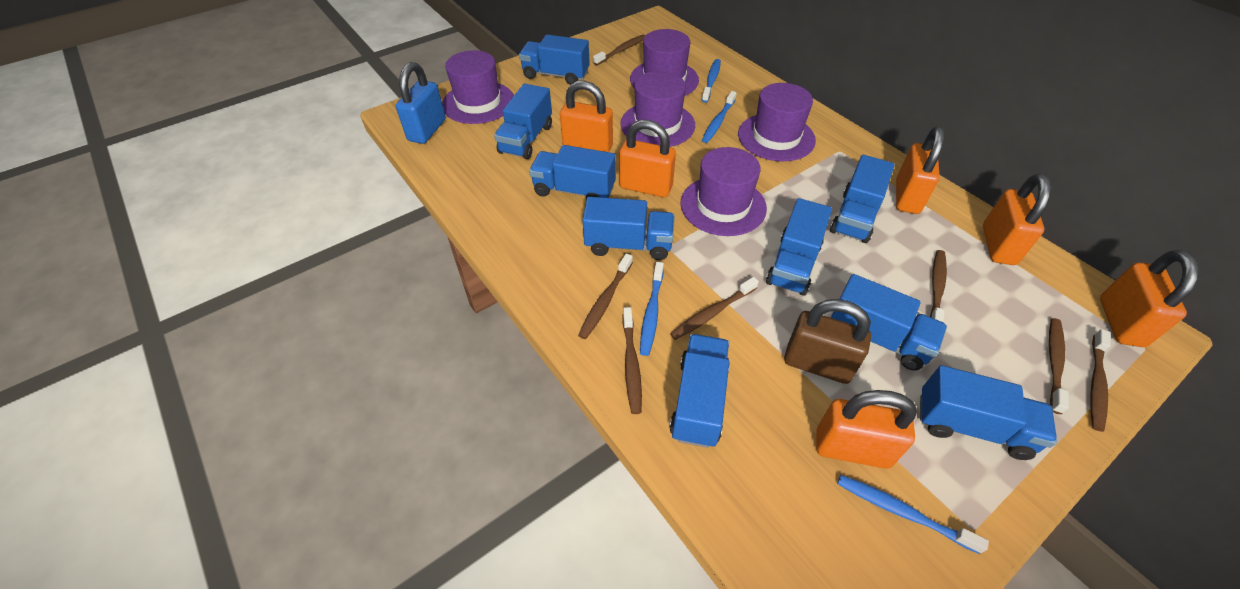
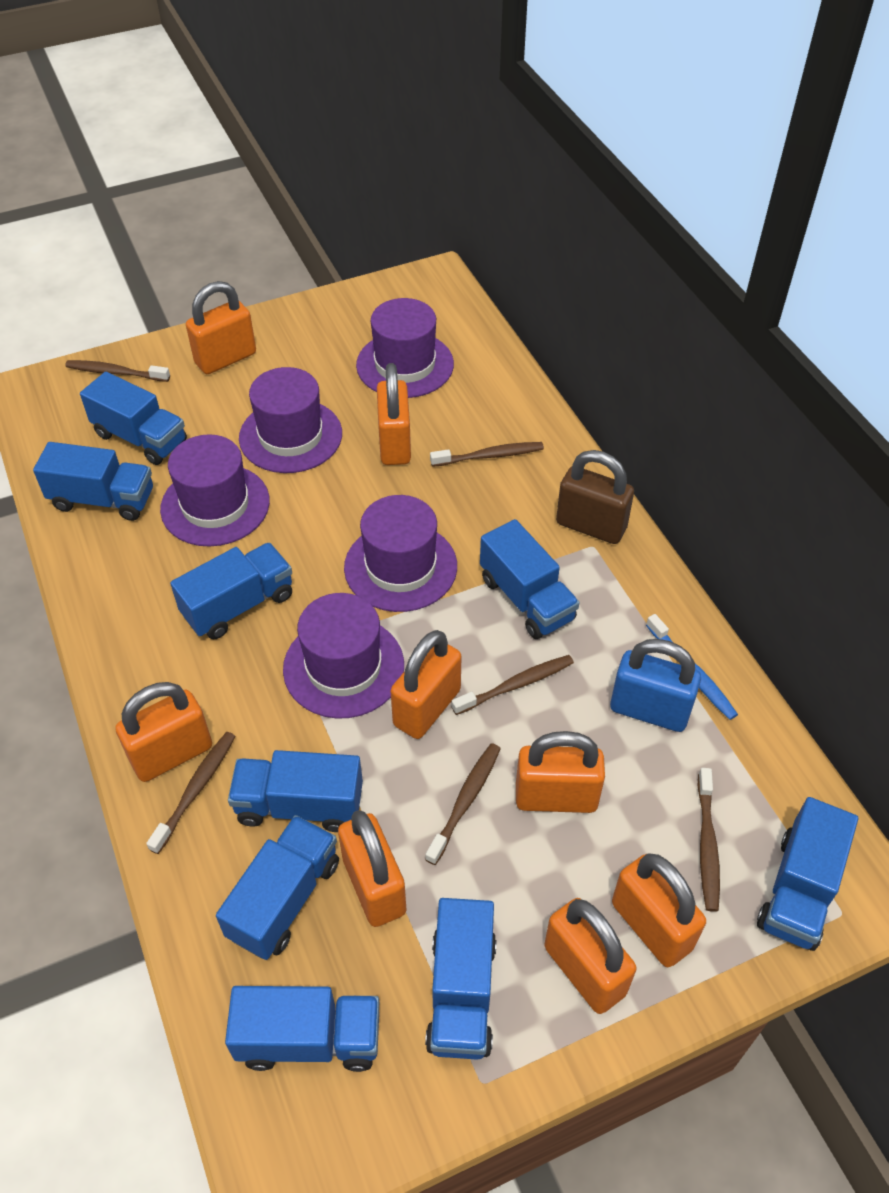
blue toothbrush: [640,262,664,356] [702,59,721,103] [702,91,737,143] [837,475,989,554] = 4 -> [646,614,738,720] = 1
brown toothbrush: [578,253,633,339] [593,35,645,65] [622,307,642,414] [670,277,759,340] [930,250,947,323] [1049,318,1069,414] [1090,329,1110,432] = 7 -> [65,360,170,382] [146,732,236,854] [425,743,501,865] [430,442,544,467] [452,655,574,715] [698,768,720,912] = 6
orange padlock: [560,80,613,152] [619,120,676,197] [816,390,917,469] [896,127,945,214] [983,174,1051,265] [1100,250,1199,347] = 6 -> [115,682,212,782] [186,281,256,374] [338,810,406,927] [377,363,411,465] [390,630,461,739] [516,731,605,813] [544,898,636,1014] [612,854,706,967] = 8

